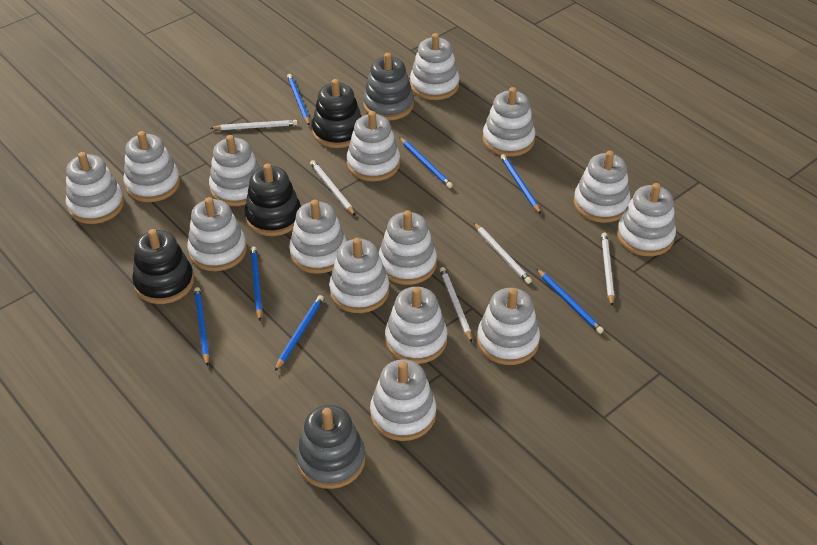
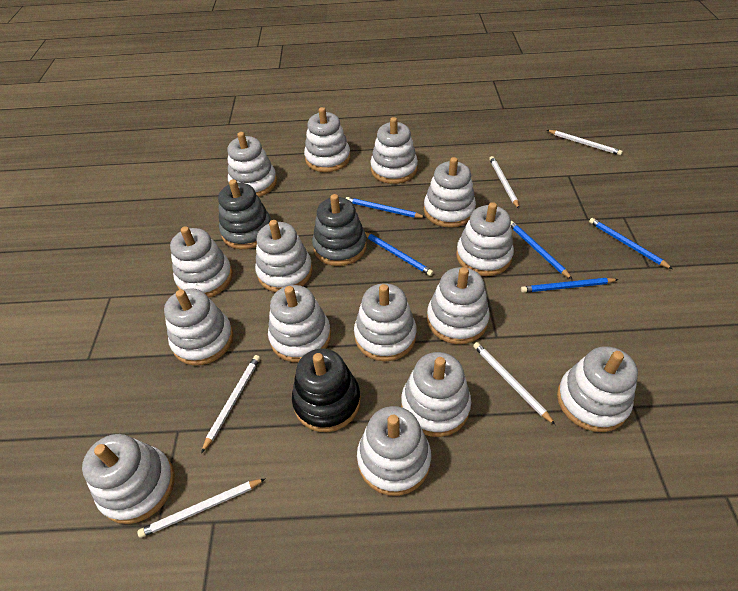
black stacking toy: [132,229,194,304] [244,164,301,236] [312,79,362,148] = 3 -> [292,348,361,432] = 1
blue pencil: [194,287,209,366] [250,246,262,321] [275,295,324,371] [287,74,310,126] [399,137,453,188] [500,154,541,214] [536,268,604,334] = 7 -> [346,197,426,218] [365,232,434,276] [511,221,572,279] [521,278,619,293] [589,218,672,269] = 5

